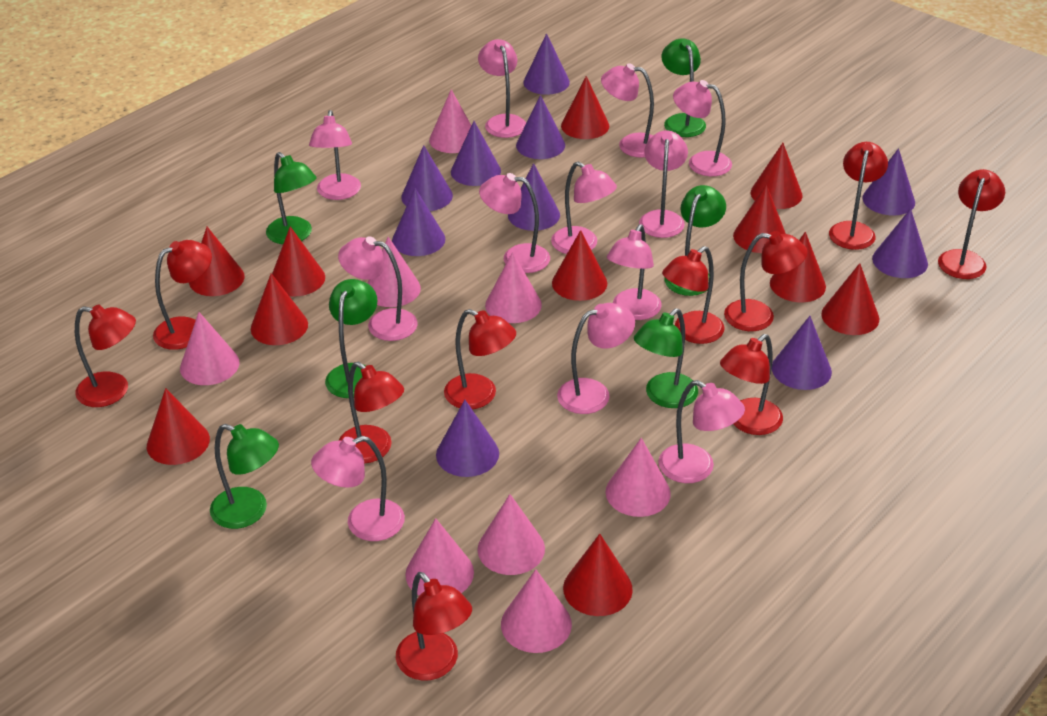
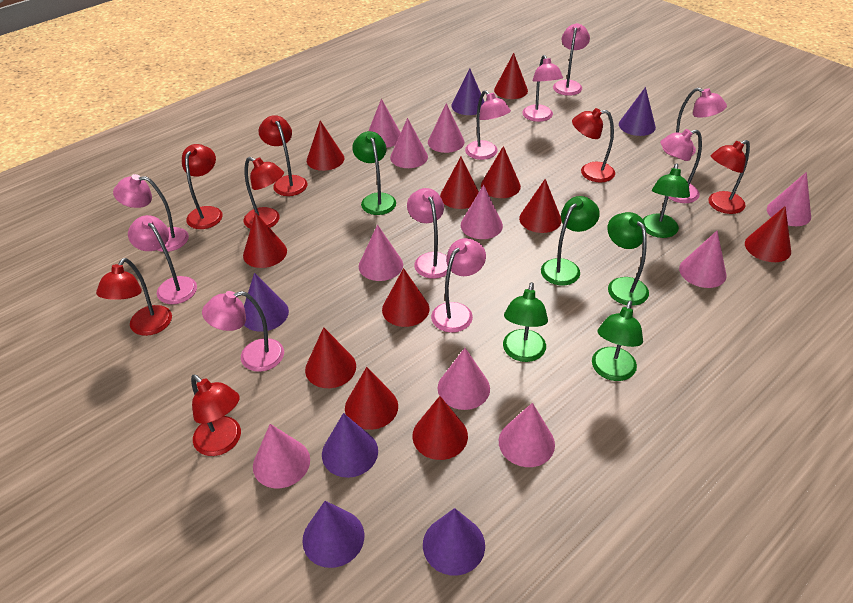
pink cone: [180,312,240,385] [367,237,421,307] [405,518,474,596] [429,89,471,153] [478,494,545,575] [485,252,542,323] [501,569,572,653] [606,438,671,517] = 8 -> [253,424,310,488] [359,224,403,281] [369,99,401,148] [390,118,428,168] [428,103,465,153] [438,348,490,410] [461,185,503,239] [499,403,555,467] [679,231,726,288] [767,172,811,226] = 10
pink lamp: [309,110,361,200] [311,436,405,541] [338,236,418,341] [478,39,526,138] [479,173,550,273] [551,162,617,254] [557,303,635,414] [601,63,654,158] [607,224,662,320] [639,130,688,238] [658,380,745,483] [673,80,732,176] = 12 -> [113,174,189,252] [128,215,197,304] [202,291,284,372] [407,188,448,279] [431,238,486,333] [465,90,511,160] [522,55,563,122] [553,23,590,96] [660,129,702,203] [663,88,727,157] = 10
purple cone: [392,188,445,256] [401,145,453,211] [436,400,499,477] [451,121,501,186] [508,163,560,231] [516,95,565,159] [523,33,570,95] [772,316,832,390] [862,148,915,215] [872,208,928,278] = 10 -> [244,273,289,332] [302,501,364,568] [322,413,378,478] [423,508,485,576] [451,68,484,115] [619,87,656,136] = 6
red lamp: [75,304,136,407] [153,240,212,350] [338,362,404,464] [396,572,472,680] [444,309,516,409] [662,246,725,344] [720,334,783,435] [724,231,808,331] [829,142,888,250] [938,169,1005,279] = 10 -> [96,258,172,336] [182,144,223,229] [191,375,241,456] [244,157,284,229] [259,115,307,196] [572,108,615,182] [708,140,750,214] = 7

